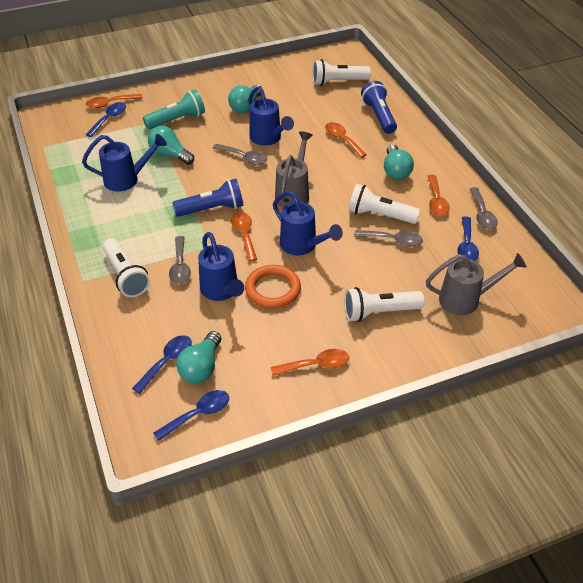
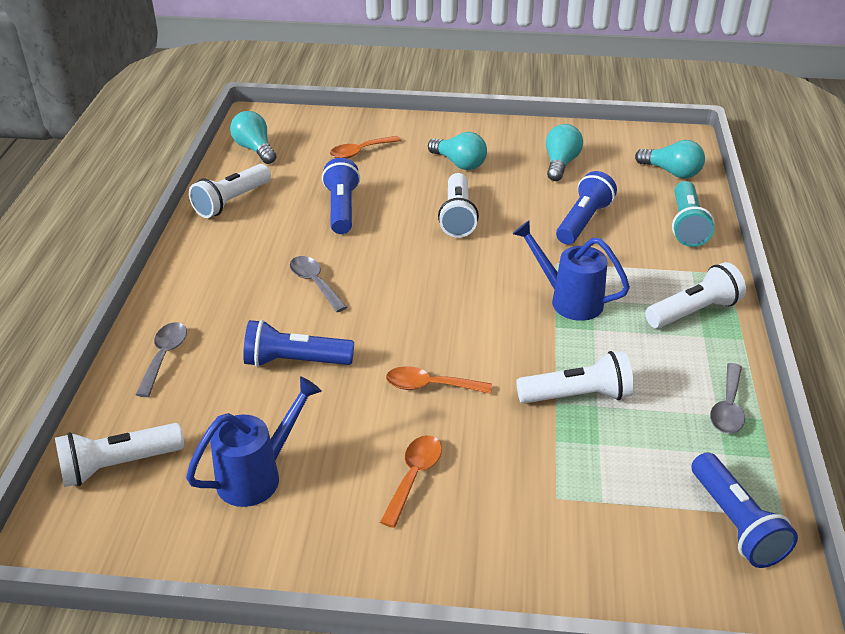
blue flashlight: [172,179,243,217] [361,81,397,134] = 2 -> [243,320,354,367] [322,158,360,234] [556,171,617,245] [692,453,798,568] = 4
blue spoon: [85,102,126,137] [132,335,192,394] [153,390,229,441] [457,217,479,261] = 4 -> none = 0
blue watering can: [82,134,167,192] [198,232,244,301] [248,86,294,146] [273,191,343,255] = 4 -> [186,376,322,507] [513,221,630,321] = 2
grey spoon: [169,236,191,284] [213,144,267,165] [354,230,423,247] [470,187,498,230] = 4 -> [136,322,187,397] [290,256,347,312] [710,363,745,434] = 3
grey watering can: [275,131,313,208] [426,253,527,315] = 2 -> none = 0
orange ring: [245,265,301,308] = 1 -> none = 0
orange spoon: [86,94,143,108] [231,212,257,262] [271,349,349,376] [325,122,367,158] [428,175,450,215] = 5 -> [330,136,401,159] [380,435,442,528] [386,366,492,394] = 3
white flashlight: [102,238,150,297] [312,59,371,86] [344,287,425,322] [348,184,420,224] = 4 -> [55,423,184,487] [189,164,271,218] [438,173,479,238] [516,351,634,403] [645,262,746,328] = 5

